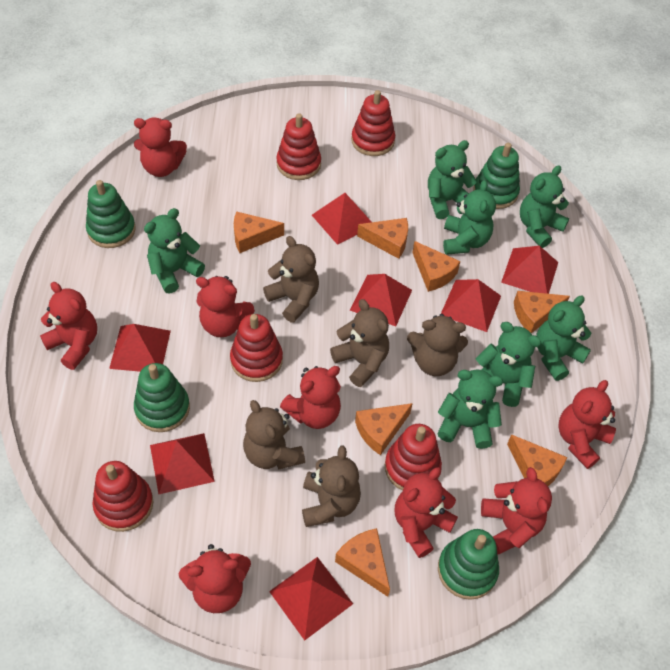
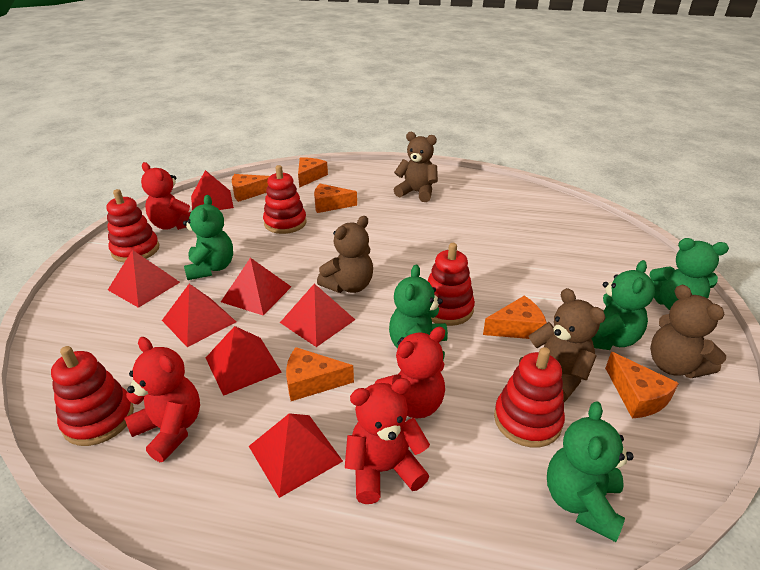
brown teddy bear: [243,400,305,470] [263,236,319,323] [302,446,361,527] [330,299,389,387] [407,314,468,376] = 5 -> [317,216,373,293] [394,132,438,202] [519,288,606,402] [650,285,726,378] = 4
green stacking toy: [86,180,136,248] [134,363,190,432] [438,529,499,600] [473,143,520,209] = 4 -> none = 0
green teddy bear: [144,208,205,294] [428,140,477,219] [437,369,503,449] [443,180,496,255] [476,322,541,407] [520,165,569,248] [536,295,591,381] = 7 -> [183,195,233,280] [389,264,448,360] [547,401,634,542] [591,260,655,350] [649,238,729,310] = 5
orange cheese: [234,211,284,253] [335,528,390,597] [355,403,413,455] [357,218,408,259] [412,241,460,292] [507,434,567,486] [514,291,570,333] = 7 -> [232,174,270,202] [286,347,354,401] [298,157,328,188] [314,184,357,213] [483,296,547,339] [605,352,679,418] = 6
red teddy bear: [40,282,97,370] [134,117,187,177] [179,544,251,613] [196,276,255,337] [280,366,341,429] [395,467,458,558] [481,467,552,554] [558,380,616,469] = 8 -> [124,337,200,462] [141,162,191,230] [345,378,430,504] [375,327,445,418] = 4

